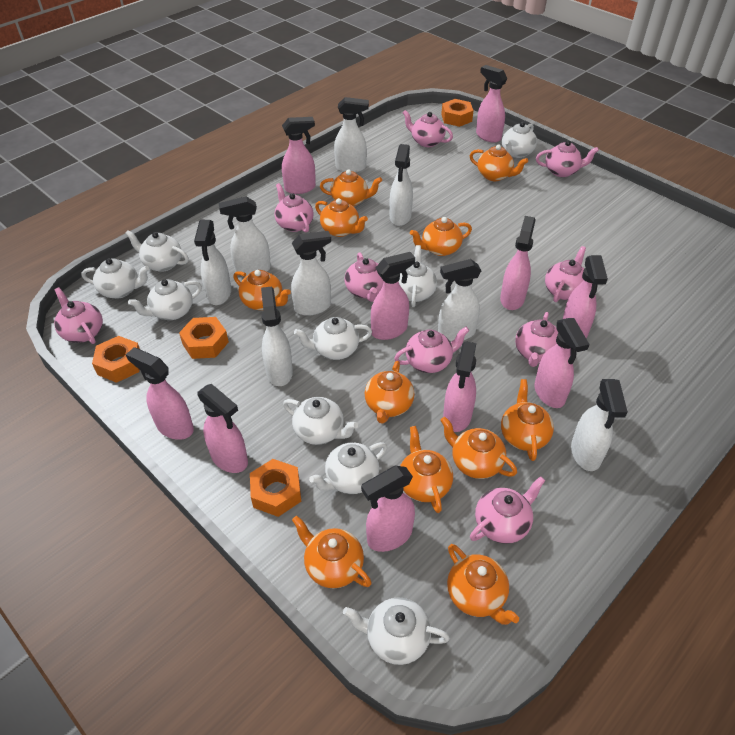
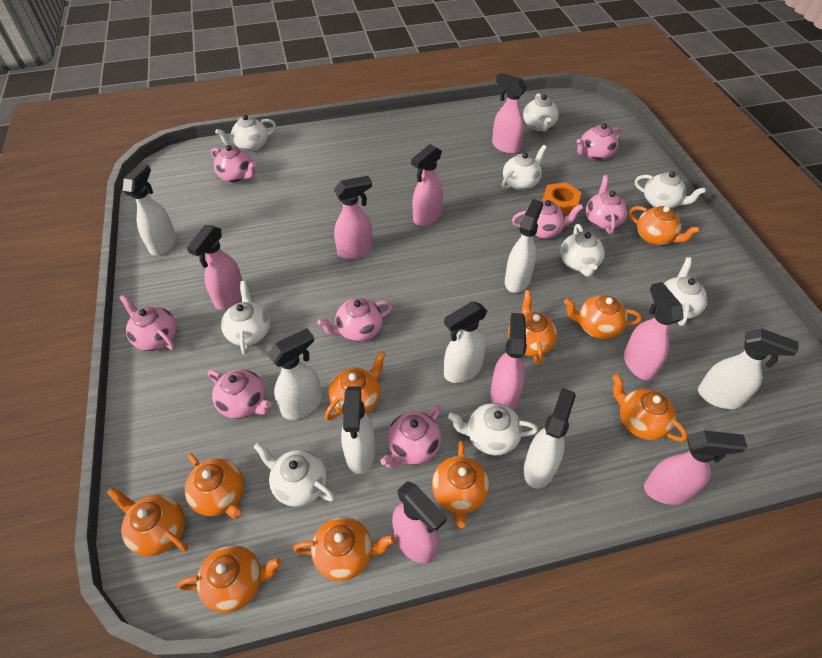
orange nut: [92,336,140,383] [179,317,229,359] [250,459,301,517] [441,99,474,127] = 4 -> [542,182,581,216] = 1
orange teapot: [233,270,291,310] [292,516,372,588] [315,198,368,237] [320,169,382,207] [364,361,414,424] [400,426,453,513] [410,217,472,256] [440,417,517,479] [447,544,519,625] [469,145,528,181] [501,379,554,461] = 11 -> [107,487,188,556] [177,545,282,613] [185,453,244,519] [293,517,395,581] [325,351,386,420] [432,441,489,528] [508,290,557,366] [564,295,642,339] [612,374,688,442] [629,206,701,245] = 10
pink spray bottle: [126,347,194,440] [197,384,248,473] [282,117,316,194] [361,466,415,552] [371,252,415,340] [443,341,476,432] [476,65,507,143] [500,216,536,310] [534,318,590,408] [563,255,608,338] = 10 -> [187,225,242,310] [334,176,373,259] [392,481,447,563] [411,144,443,226] [491,313,527,410] [492,73,527,154] [624,282,684,380] [644,430,747,505] = 8
pink teapot: [54,287,103,344] [274,183,314,232] [344,253,384,302] [394,327,469,373] [403,110,453,147] [470,476,545,544] [515,312,558,367] [536,140,599,177] [545,246,586,302] = 9 -> [119,294,177,351] [208,369,271,419] [211,145,256,183] [317,298,393,342] [380,405,441,468] [512,200,583,239] [577,123,622,161] [586,175,628,234] = 8
white spray bottle: [194,220,231,305] [219,196,271,277] [261,286,293,386] [291,231,331,316] [334,97,369,173] [390,144,413,226] [438,259,482,342] [571,379,628,471] = 8 -> [123,163,176,256] [268,328,322,420] [341,386,375,474] [444,301,487,383] [505,199,543,293] [523,388,576,489] [698,328,798,409] = 7

